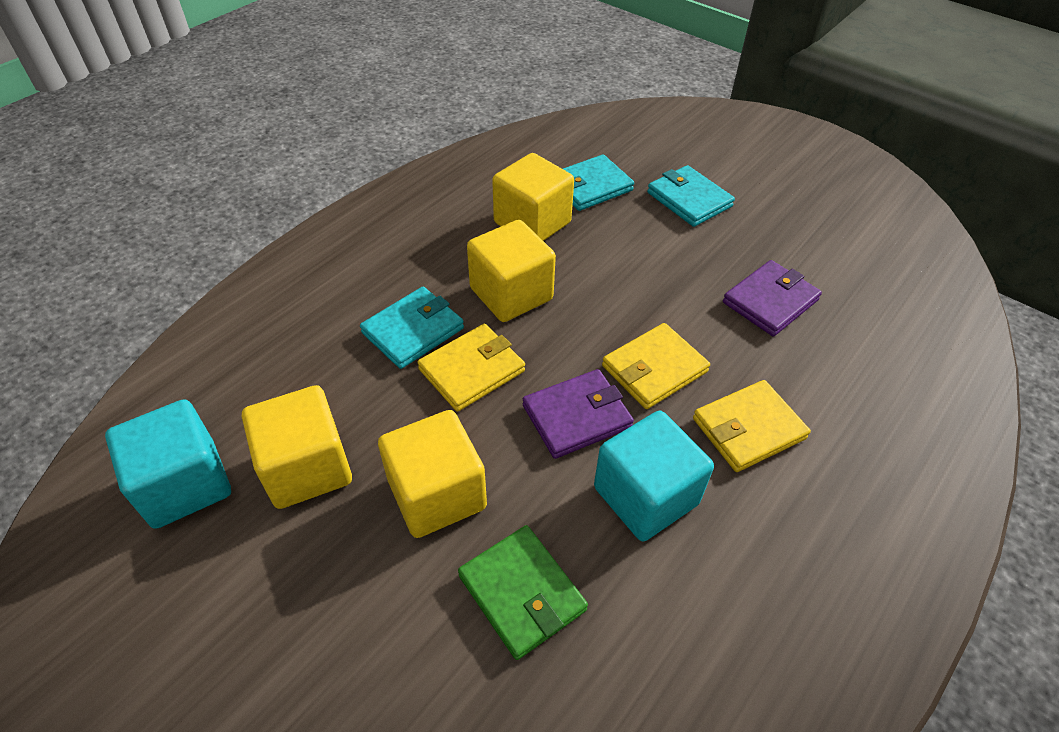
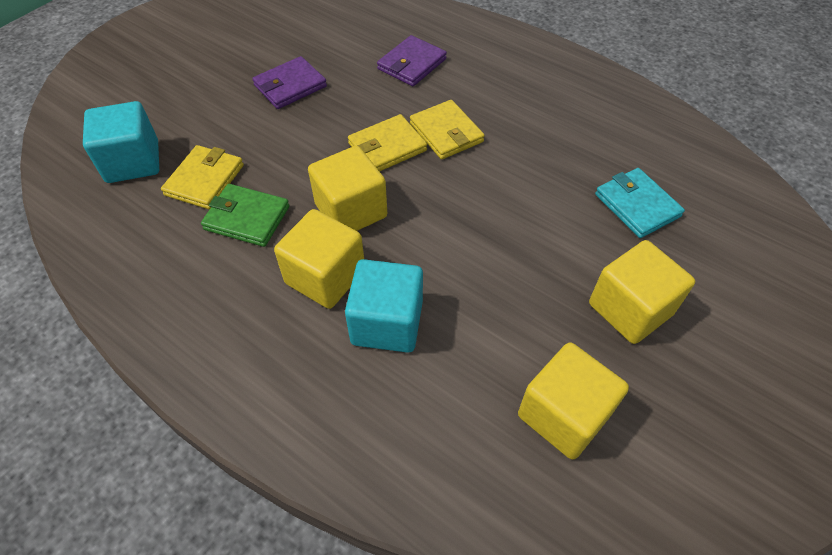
turquoise wallet: [360,287,464,369] [563,154,634,211] [647,165,735,227] = 3 -> [595,168,685,238] = 1

